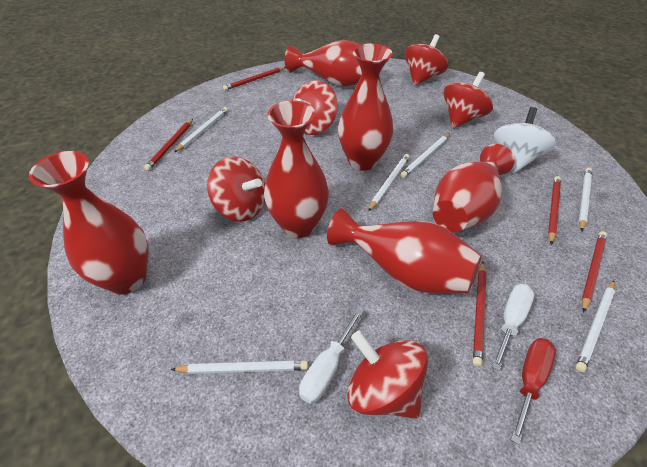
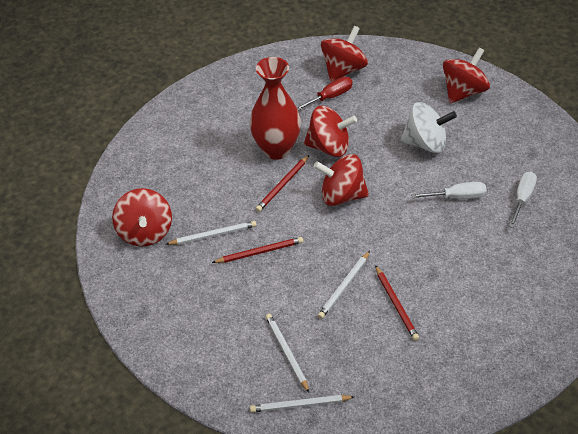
red pencil: [144,119,193,171] [223,67,286,91] [473,262,487,367] [548,176,561,245] [582,231,607,313] = 5 -> [212,237,303,263] [256,155,309,212] [375,265,419,341] = 3
red vase: [29,151,149,295] [264,100,329,238] [285,40,362,86] [327,208,482,293] [338,43,393,171] [433,144,515,232] = 6 -> [250,57,301,160] = 1
white pencil: [171,361,308,374] [174,107,228,152] [368,154,410,211] [401,134,450,178] [576,280,615,372] [579,168,592,231] = 6 -> [165,221,257,245] [250,395,354,413] [265,314,309,393] [318,251,370,319] = 4

